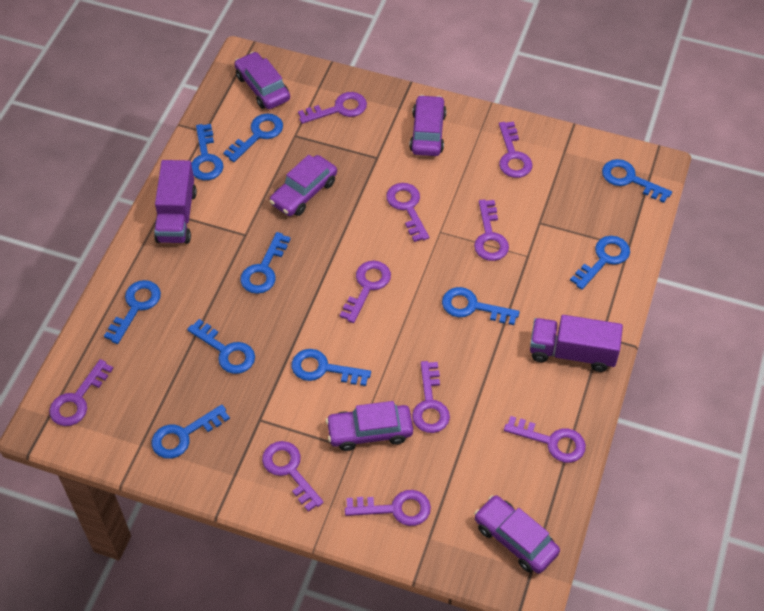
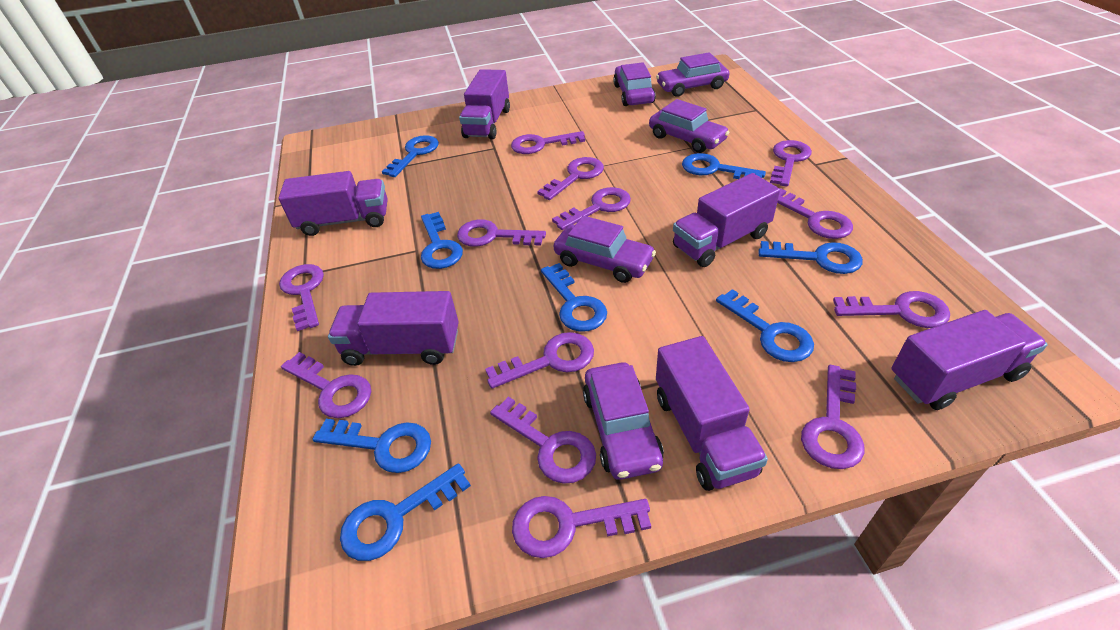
blue key: [104,280,161,344] [151,405,230,459] [187,319,255,374] [191,124,224,180] [224,113,283,162] [240,232,291,294] [291,349,371,386] [442,287,519,325] [570,236,630,290] [602,159,672,203] = 10 -> [313,419,431,473] [340,463,471,561] [382,135,439,177] [421,212,463,269] [541,263,607,332] [682,153,766,179] [716,289,814,362] [758,241,863,274] = 8
purple key: [49,359,113,426] [262,441,324,512] [298,92,367,124] [340,261,391,323] [345,490,431,526] [386,183,429,242] [412,361,450,433] [474,199,509,261] [499,121,533,178] [504,416,586,463] = 10 -> [279,264,324,331] [281,352,371,418] [457,219,546,247] [485,332,594,389] [490,397,596,484] [511,131,585,154] [512,496,651,558] [537,157,604,200] [552,187,631,230] [770,140,812,186] [777,189,853,239] [801,365,864,469] [833,291,950,328] = 13
purple truck: [154,160,197,244] [530,315,623,372] = 2 -> [279,171,388,236] [328,291,459,366] [459,69,510,139] [656,336,768,491] [673,173,780,267] [891,310,1048,410] = 6

